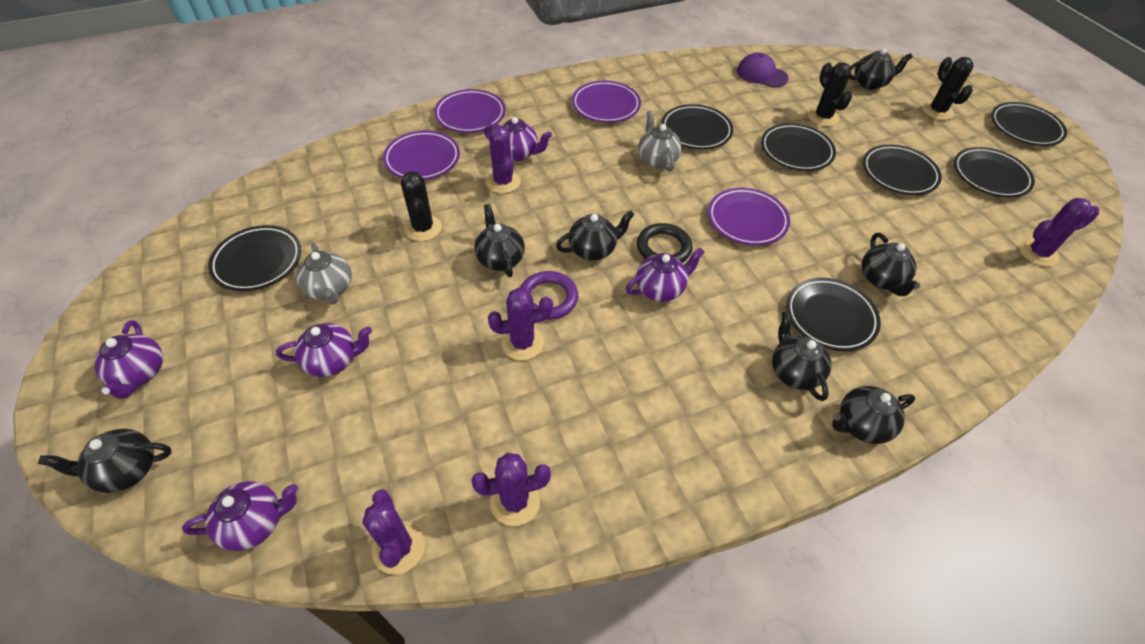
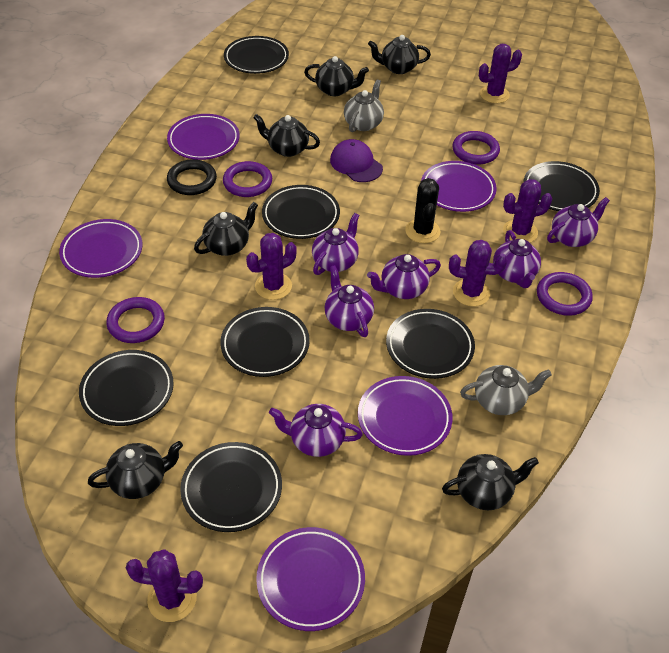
black cactus: [401,171,442,241] [808,63,852,126] [922,57,973,120] = 3 -> [405,178,440,243] = 1
black teapot: [38,429,172,493] [475,204,525,277] [556,210,634,260] [772,311,831,401] [832,386,915,444] [849,48,913,90] [862,233,920,296] = 7 -> [88,441,183,499] [194,202,258,256] [253,114,320,157] [304,56,369,96] [368,35,431,74] [442,454,539,510] = 6
purple plate: [383,131,460,180] [434,89,505,133] [572,81,641,123] [708,188,790,246] = 4 -> [59,219,142,278] [167,114,240,160] [256,527,365,631] [358,376,453,456] [421,161,497,212] = 5
purple ring: [520,271,578,320] = 1 -> [106,297,165,343] [223,161,272,197] [452,131,500,164] [537,272,593,316] = 4
purple teapot: [94,320,163,399] [182,481,298,551] [276,323,372,377] [484,117,552,161] [626,247,704,302] = 5 -> [269,404,363,457] [312,213,359,275] [324,265,374,337] [367,254,441,299] [493,230,541,288] [547,197,610,247] = 6

